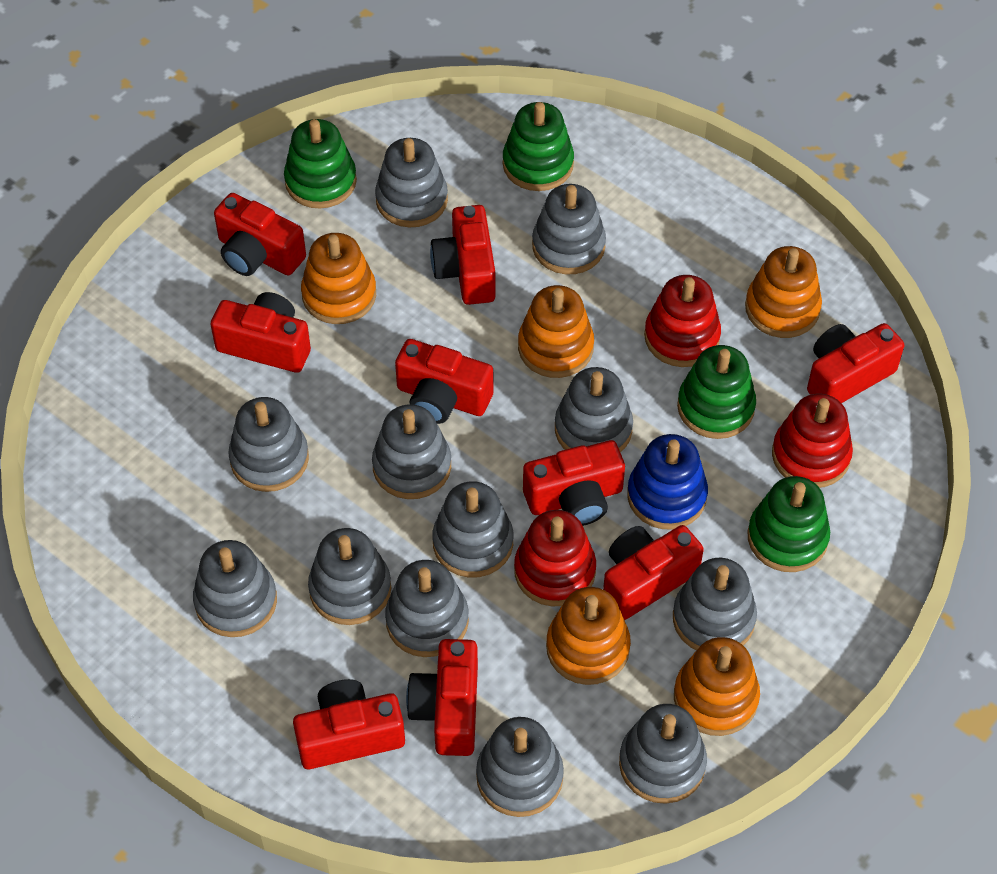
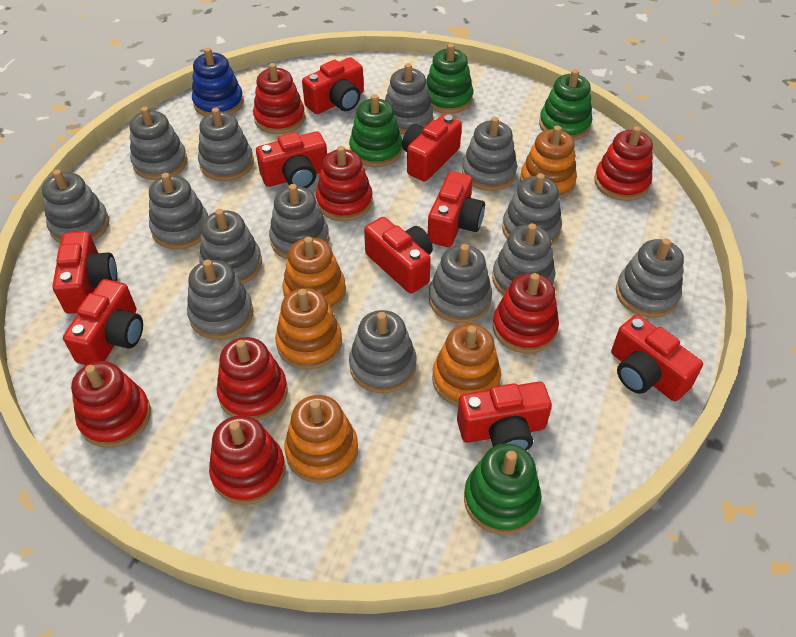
grey stacking toy: [193,540,277,637] [228,397,309,492] [308,528,391,625] [372,404,451,499] [375,138,448,227] [385,560,469,657] [432,481,513,578] [476,717,564,817] [532,184,606,274] [555,367,633,452] [619,704,707,804] [673,558,757,651] = 12 -> [42,169,109,243] [130,107,187,180] [149,173,208,249] [187,260,253,340] [198,108,254,181] [199,209,262,284] [269,184,329,259] [349,310,417,393] [385,63,433,134] [429,244,492,323] [462,117,517,191] [492,223,555,295] [502,173,562,245] [616,238,684,318] = 14
red stacking toy: [514,510,596,606] [644,275,721,367] [772,394,853,488] = 3 -> [71,361,151,448] [209,415,286,505] [216,337,288,421] [253,63,305,134] [316,146,373,221] [493,273,559,353] [594,126,653,201] = 7

